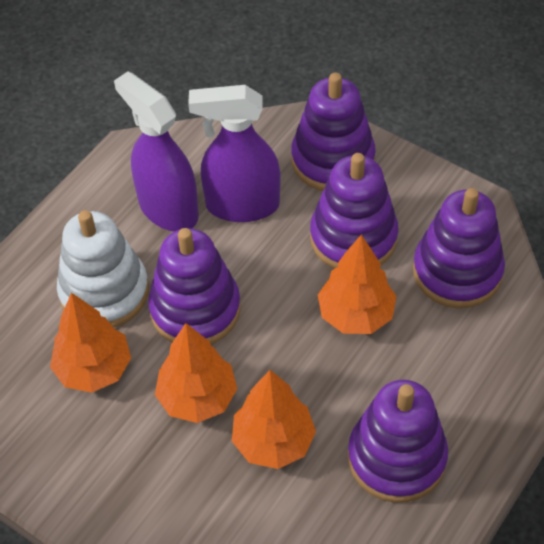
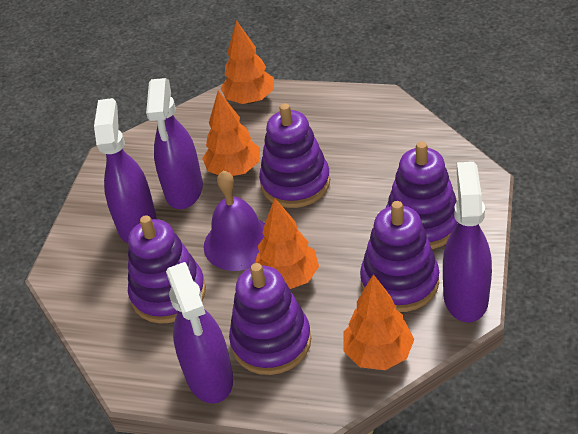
purple bell: none = 0 -> [204,171,265,271] = 1
purple spray bottle: [114,71,199,232] [188,85,281,222] = 2 -> [94,98,156,243] [146,78,203,209] [166,262,233,403] [443,162,492,322] = 4
white stacking toy: [57,210,149,328] = 1 -> none = 0

